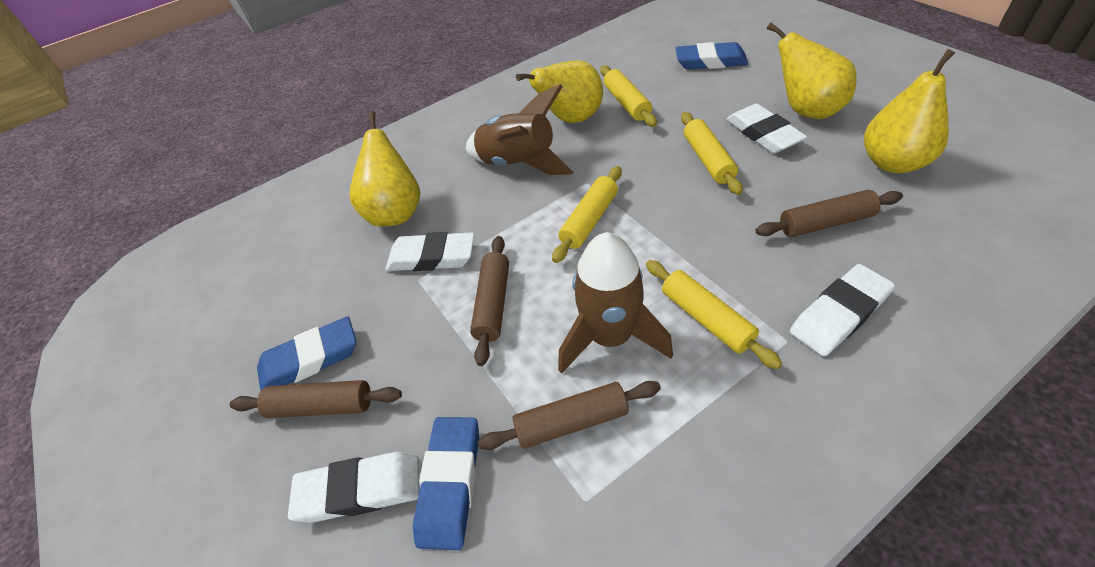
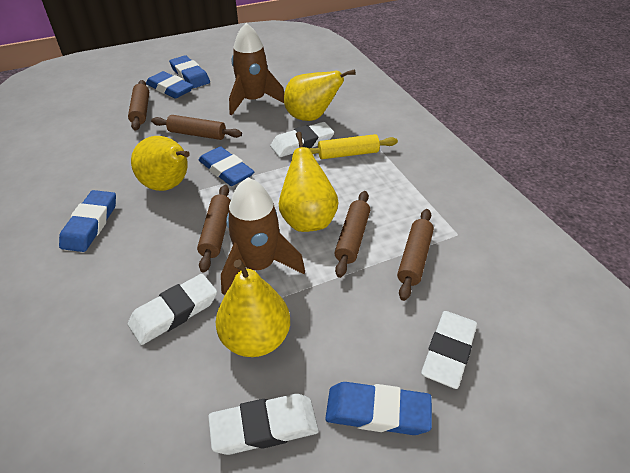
blue eraser: [257,317,356,391] [413,417,479,550] [675,42,748,70] = 3 -> [59,190,116,252] [146,71,194,99] [169,55,210,88] [199,146,254,186] [325,382,432,435] = 5
brown rolling pin: [230,380,402,418] [470,236,509,366] [478,381,661,450] [756,190,903,237] = 4 -> [128,80,149,131] [151,115,242,140] [197,185,231,273] [334,191,370,278] [397,209,434,301] = 5
yellow rolling pin: [552,166,622,263] [601,65,657,127] [646,260,782,369] [681,112,743,195] = 4 -> [306,134,398,159] = 1

